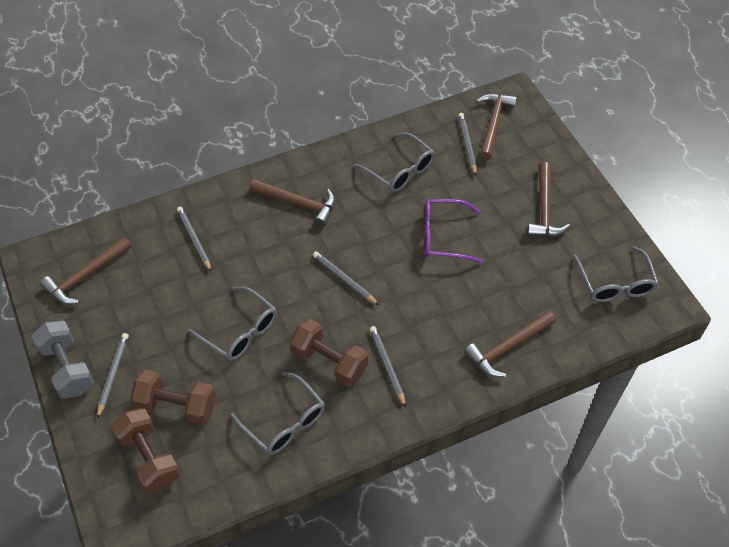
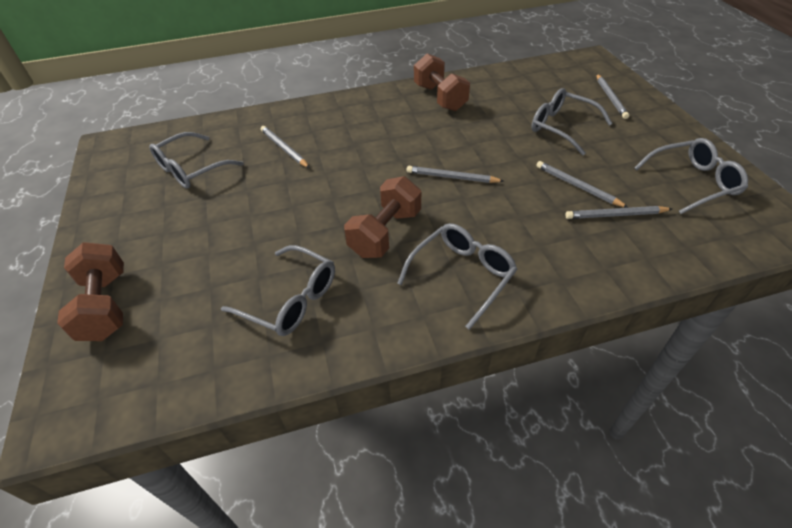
brown hammer: [40,237,132,304] [249,179,336,226] [464,310,556,377] [476,94,517,160] [527,162,570,237] = 5 -> none = 0
grey dumbbell: [32,320,94,399] = 1 -> none = 0
grey glasses: [188,286,277,361] [230,372,325,455] [354,132,435,192] [573,246,659,302] = 4 -> [149,132,244,189] [221,245,335,336] [397,223,517,330] [531,88,613,156] [634,138,748,214] = 5
purple glasses: [425,199,483,263] = 1 -> none = 0

